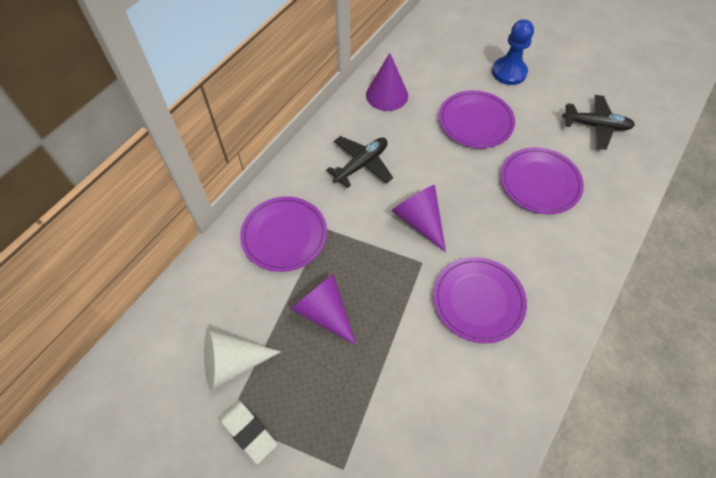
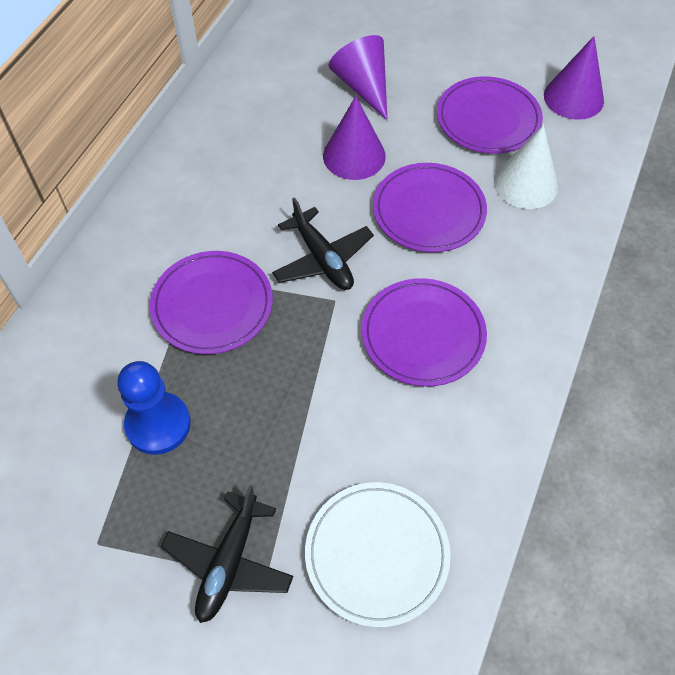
white eraser: [219,400,277,464] = 1 -> none = 0
white plate: none = 0 -> [305,482,451,628] = 1

